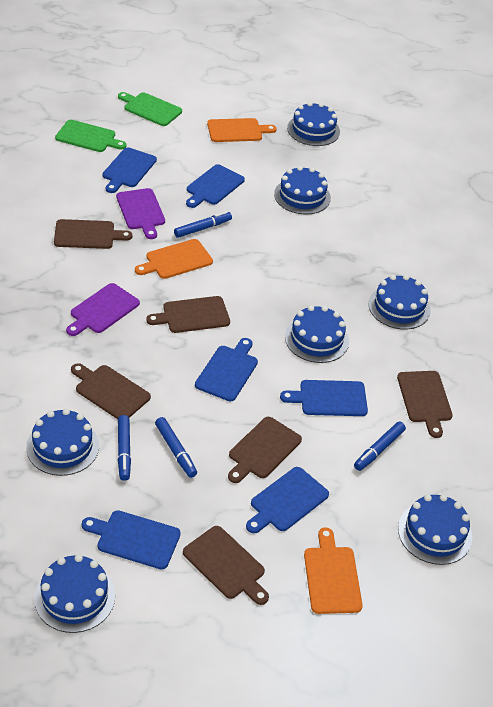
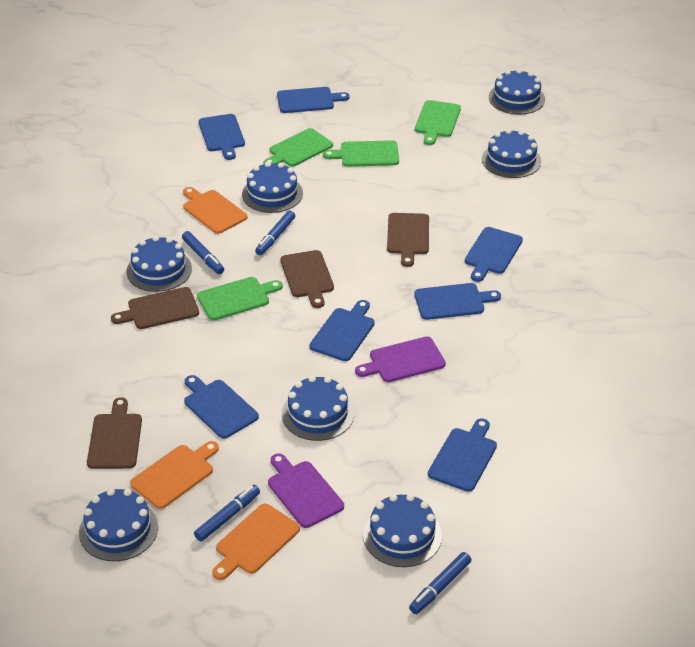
blue cutting board: [82,510,181,569] [103,147,157,193] [186,164,245,208] [195,338,258,401] [246,467,329,533] [280,380,368,416] = 6 -> [184,375,259,439] [199,114,245,160] [277,87,350,113] [309,300,375,361] [414,283,501,320] [428,418,497,492] [465,227,523,282] = 7
brown cutting board: [54,219,132,249] [71,363,151,419] [146,296,230,333] [183,526,269,605] [228,417,302,483] [397,371,453,438] = 6 -> [87,397,142,469] [111,287,199,329] [281,250,334,308] [387,213,429,267] = 4
green cutting board: [55,120,127,152] [118,92,182,126] = 2 -> [197,277,283,320] [263,128,333,167] [323,140,399,167] [415,100,461,145] = 4

